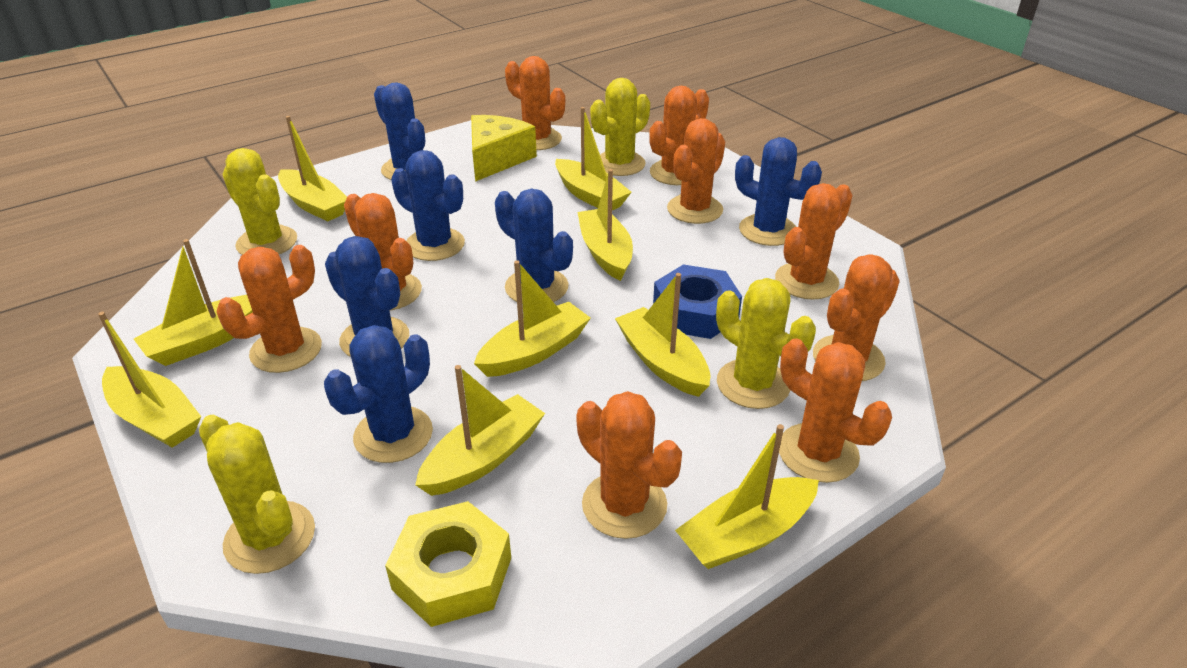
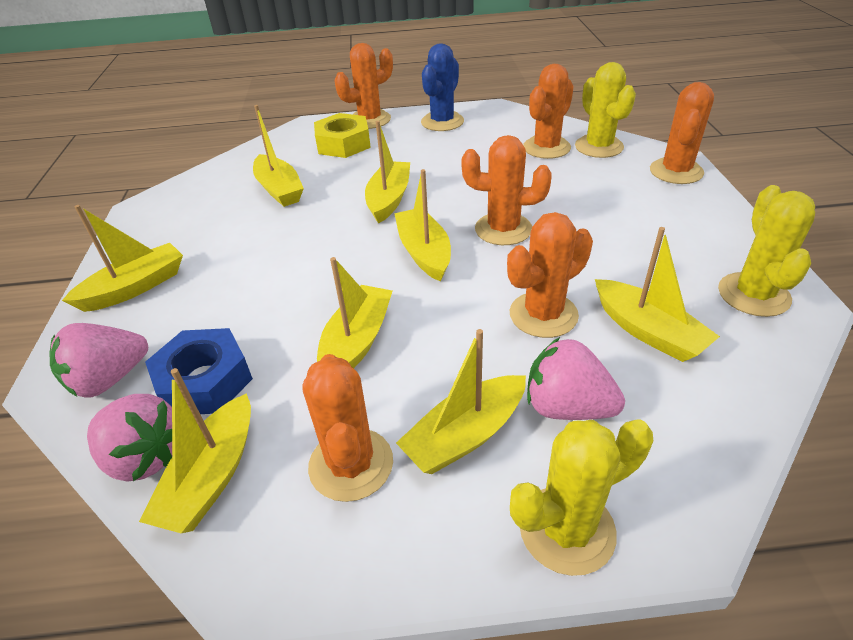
blue cactus: [324,325,433,463] [325,236,409,357] [374,82,425,180] [391,150,465,261] [495,189,573,304] [735,137,822,246] = 6 -> [421,43,464,131] = 1
orange cactus: [217,245,322,373] [344,193,422,310] [505,56,565,150] [576,391,682,539] [649,86,709,185] [667,118,725,224] [775,183,853,300] [779,338,892,483] [813,254,900,381] = 9 -> [303,354,393,502] [334,43,393,129] [462,135,552,245] [507,212,593,338] [523,64,574,159] [650,82,714,184] = 6
pink strawberry: none = 0 -> [50,323,148,397] [87,394,172,482] [527,337,625,420] = 3
yellow boat: [98,312,201,448] [134,239,253,366] [278,116,347,221] [415,365,545,496] [474,260,591,377] [555,107,632,210] [577,169,633,281] [615,273,710,397] [675,424,819,569] = 9 -> [62,205,183,312] [139,368,251,533] [253,105,304,207] [317,257,392,368] [365,121,410,224] [394,169,451,282] [396,329,526,474] [595,227,720,362] = 8
yellow cactus: [199,415,315,574] [222,148,297,255] [590,78,650,176] [716,278,816,409] = 4 -> [510,419,653,576] [575,62,636,158] [718,185,815,317] = 3
yellow cheese: [471,115,537,182] = 1 -> none = 0

